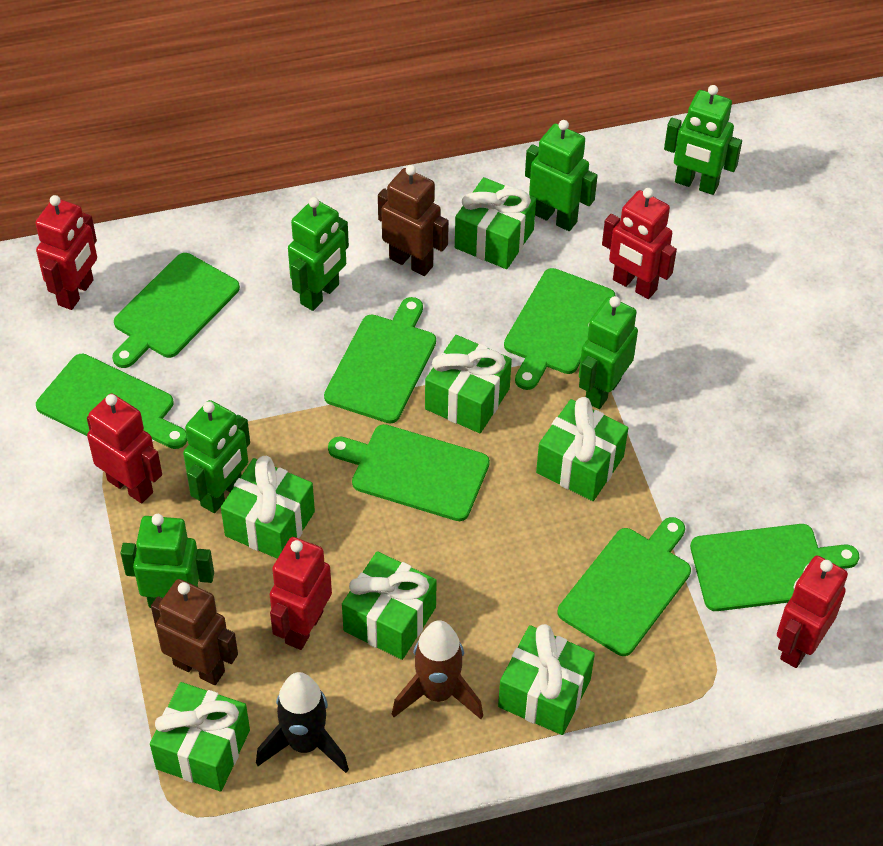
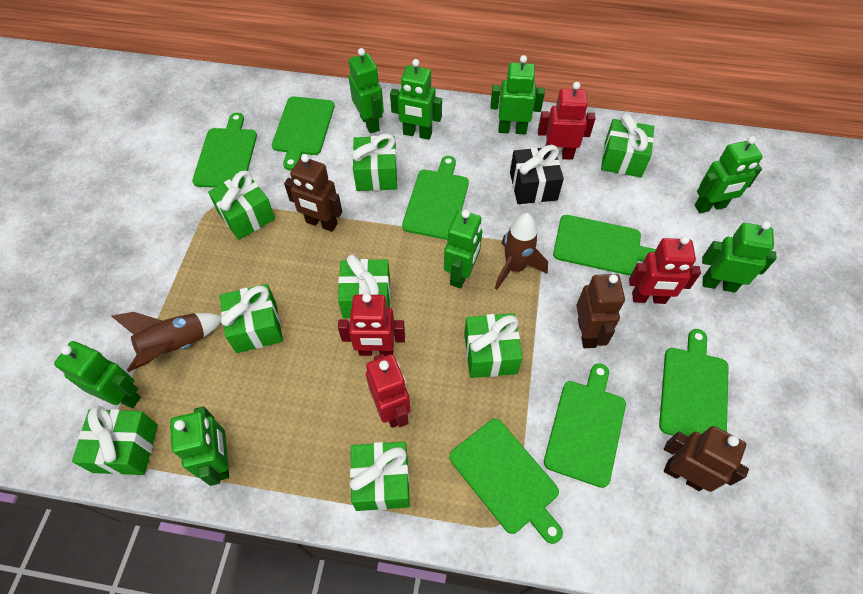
black gift: none = 0 -> [510,145,564,204] = 1
black rocket: [256,672,349,773] = 1 -> none = 0
brown robot: [151,579,238,685] [378,165,449,276] = 2 -> [284,154,342,232] [576,274,625,348] [664,426,749,492] = 3
brown rocket: [392,620,483,719] = 1 -> [111,312,222,372] [495,213,548,290] = 2
green gift: [150,682,250,791] [221,456,315,559] [342,551,437,660] [425,335,512,433] [455,177,536,269] [498,624,595,735] [536,397,628,501] = 7 -> [72,406,158,475] [208,170,275,240] [220,284,283,353] [338,254,391,318] [349,442,410,511] [352,133,398,191] [464,313,523,378] [601,113,654,177] = 8
green robot: [121,514,214,608] [183,400,250,513] [288,197,349,311] [525,120,598,231] [579,296,638,409] [664,85,742,195] = 6 -> [54,341,141,408] [170,407,229,486] [349,48,384,134] [390,59,442,140] [444,210,482,288] [490,55,545,134] [695,136,763,213] [702,221,776,293] = 8
red robot: [35,195,97,310] [87,393,162,503] [270,537,332,650] [602,188,677,299] [777,556,848,668] = 5 -> [338,293,405,356] [366,354,411,428] [538,82,596,160] [629,235,701,304] = 4

